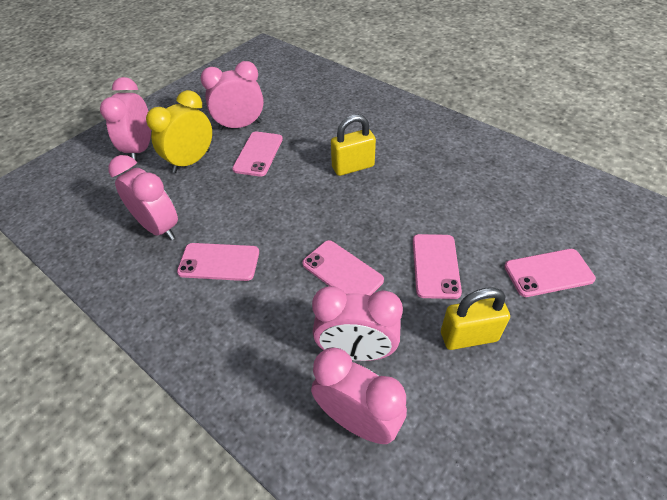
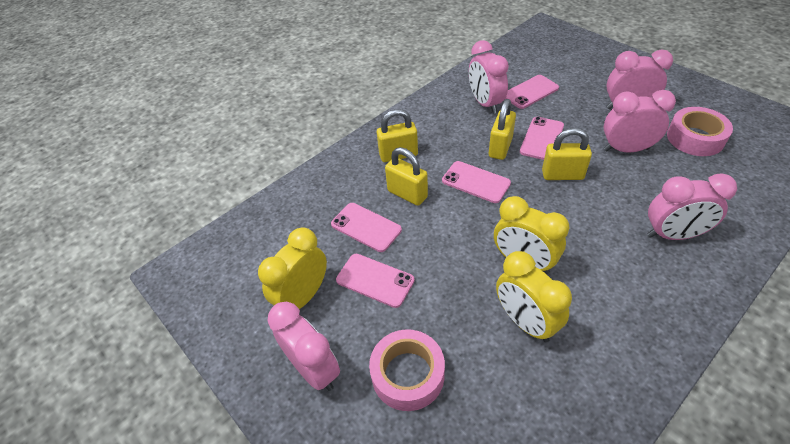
pink tape: none = 0 -> [369,330,445,411] [667,107,733,156] = 2
yellow clock: [146,90,212,173] = 1 -> [258,227,327,309] [494,196,569,274] [496,251,572,342] = 3
yellow padlock: [331,114,376,176] [441,287,510,350] = 2 -> [377,109,418,162] [385,147,428,206] [489,99,516,160] [542,128,592,180] = 4

